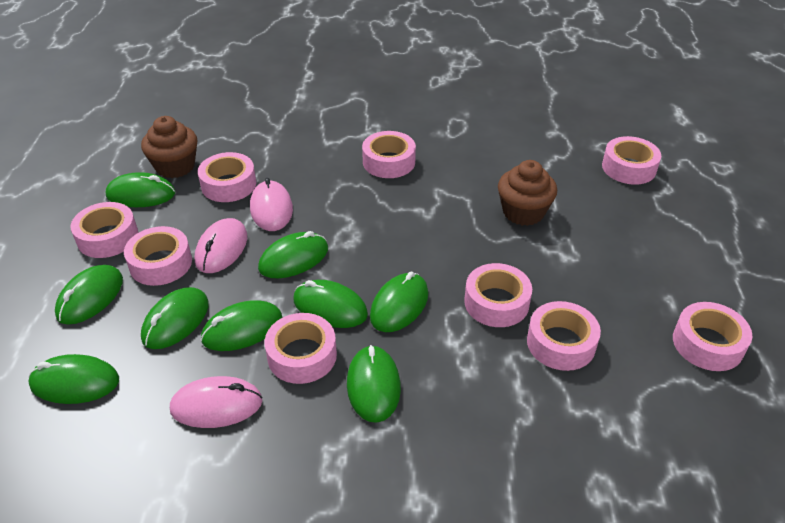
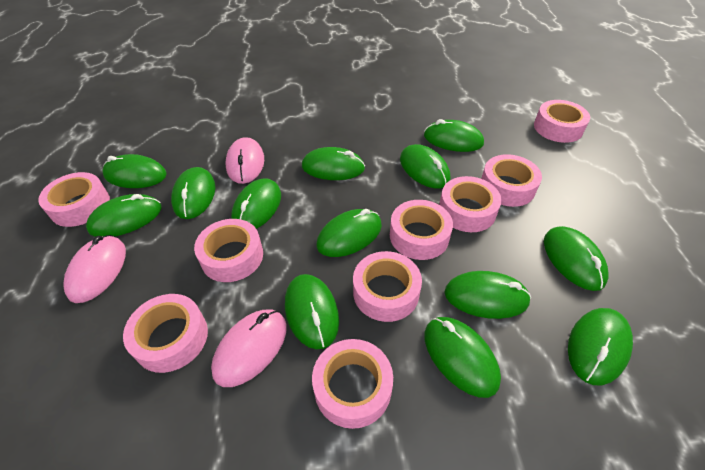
brown cupcake: [141,116,198,178] [498,160,557,226] = 2 -> none = 0
green mouse: [29,354,119,404] [55,265,123,325] [106,172,175,207] [141,287,209,349] [201,300,282,351] [258,231,328,278] [293,280,368,328] [347,345,401,423] [370,272,428,332] = 9 -> [86,194,161,237] [102,154,167,188] [171,167,215,219] [231,178,281,229] [285,274,339,349] [302,147,365,180] [316,209,382,257] [400,144,450,188] [424,119,484,152] [424,317,501,398] [445,271,531,319] [544,226,609,291] [568,308,633,385] = 13

